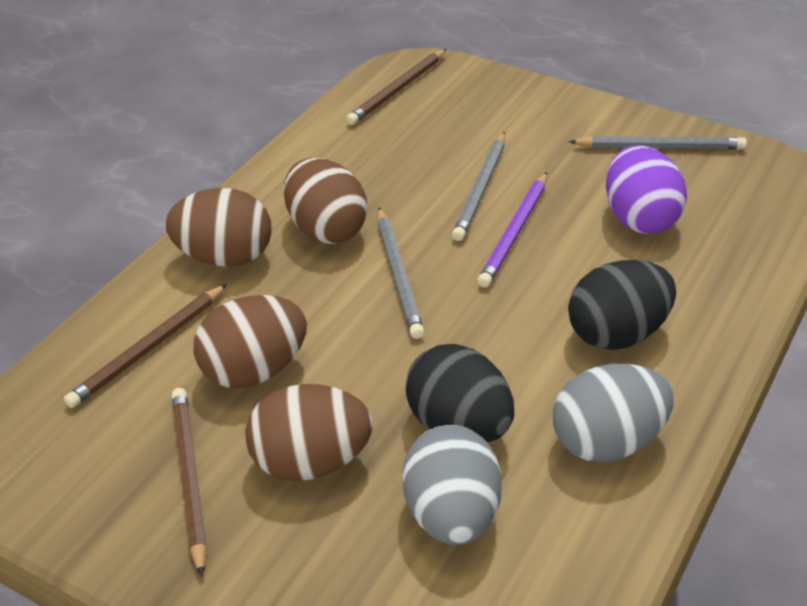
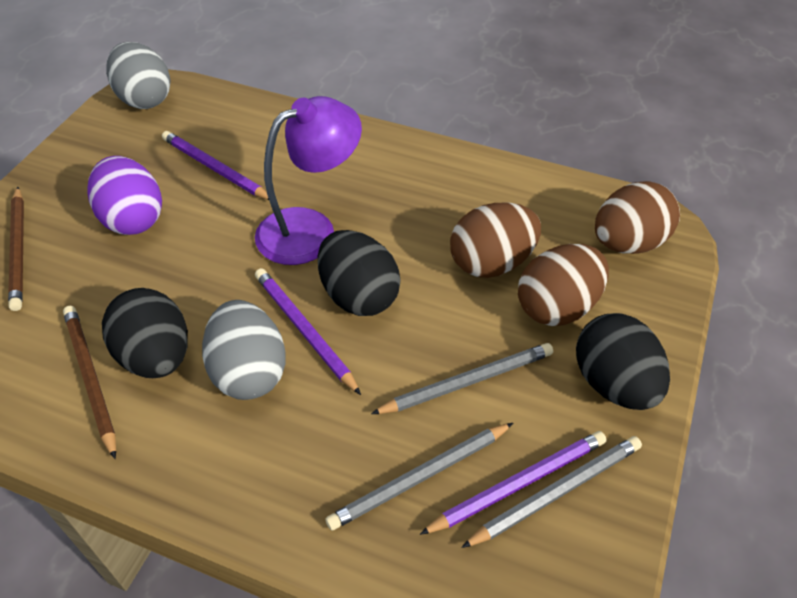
black egg: [406,344,514,443] [568,260,676,350] = 2 -> [102,288,188,378] [318,230,401,316] [576,313,670,410] = 3
brown egg: [165,188,272,267] [194,295,307,388] [245,384,373,481] [284,158,367,244] = 4 -> [450,203,541,278] [518,244,609,326] [595,181,680,254] = 3
brown pencil: [64,284,227,408] [172,388,207,577] [346,49,446,125] = 3 -> [8,187,24,311] [63,306,116,459] = 2
purple lamp: none = 0 -> [255,96,362,265] = 1
purple pencil: [478,172,547,287] = 1 -> [162,131,269,200] [255,268,361,395] [420,431,606,535] = 3

